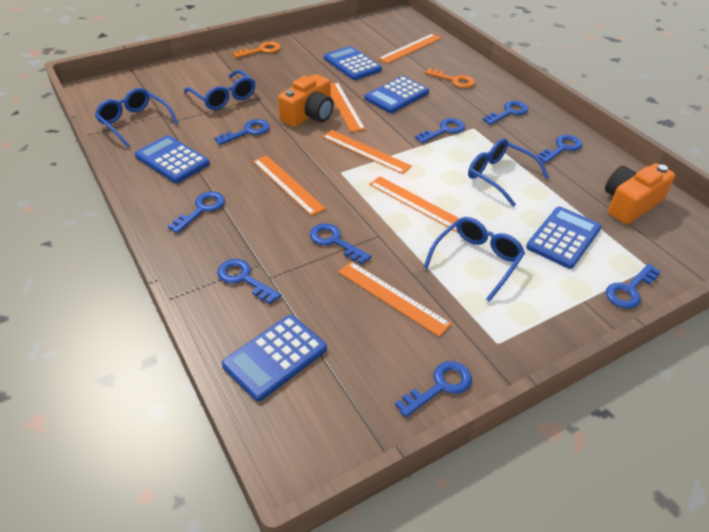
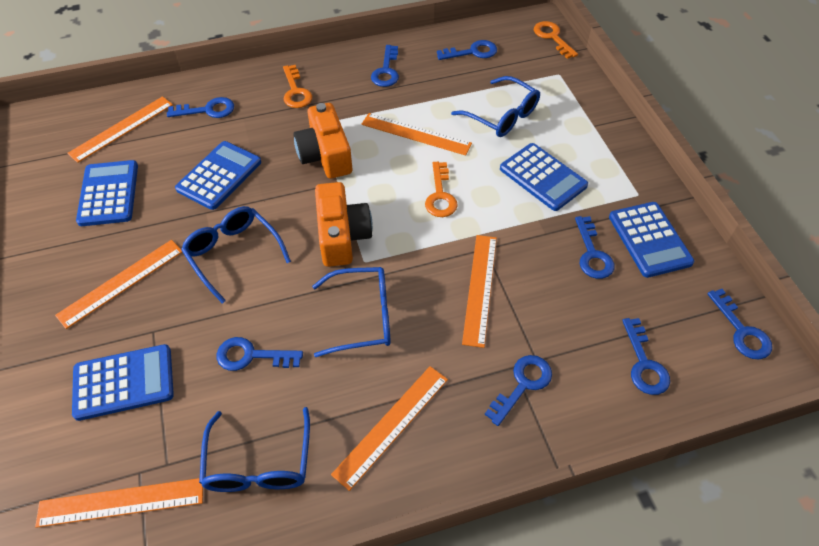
blue key: [168,192,225,233] [214,119,270,145] [217,259,281,304] [310,223,371,265] [395,361,472,418] [415,118,465,143] [483,101,528,125] [538,135,582,163] [606,263,661,309] = 9 -> [167,97,234,118] [217,337,303,371] [371,45,399,87] [437,40,497,60] [485,355,552,426] [575,216,614,279] [622,318,670,395] [707,289,772,359] = 8
orange key: [233,41,281,58] [425,68,475,88] = 2 -> [283,65,312,108] [425,162,458,217] [534,21,578,59] = 3

